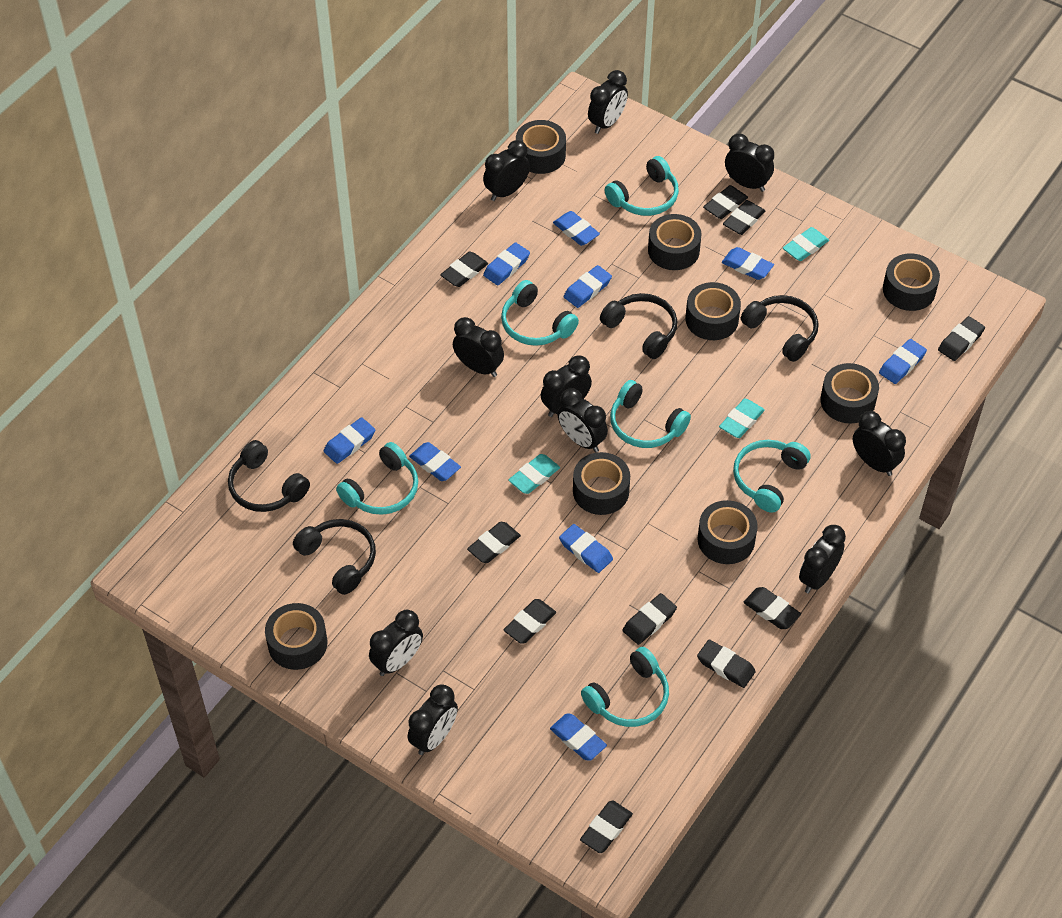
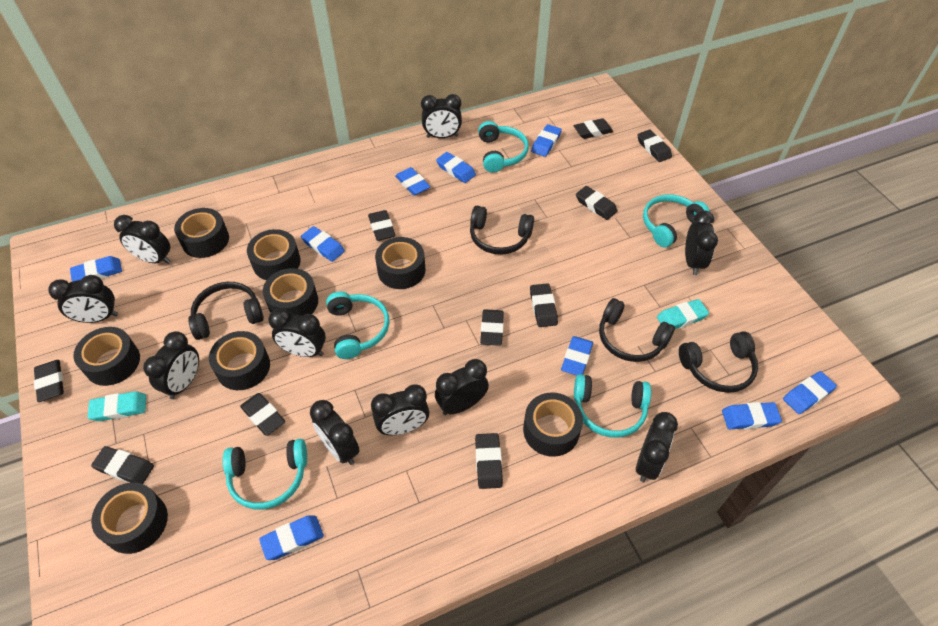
turquoise eraser: [508,454,560,494] [719,399,765,438] [783,227,829,261] = 3 -> [88,391,146,421] [657,299,709,329] = 2
turquoise headphones: [336,442,418,515] [501,280,579,346] [581,647,669,727] [605,156,679,216] [610,380,691,448] [733,440,811,513] = 6 -> [223,439,307,510] [326,292,390,359] [478,121,529,173] [574,374,651,438] [643,194,710,248] = 5

